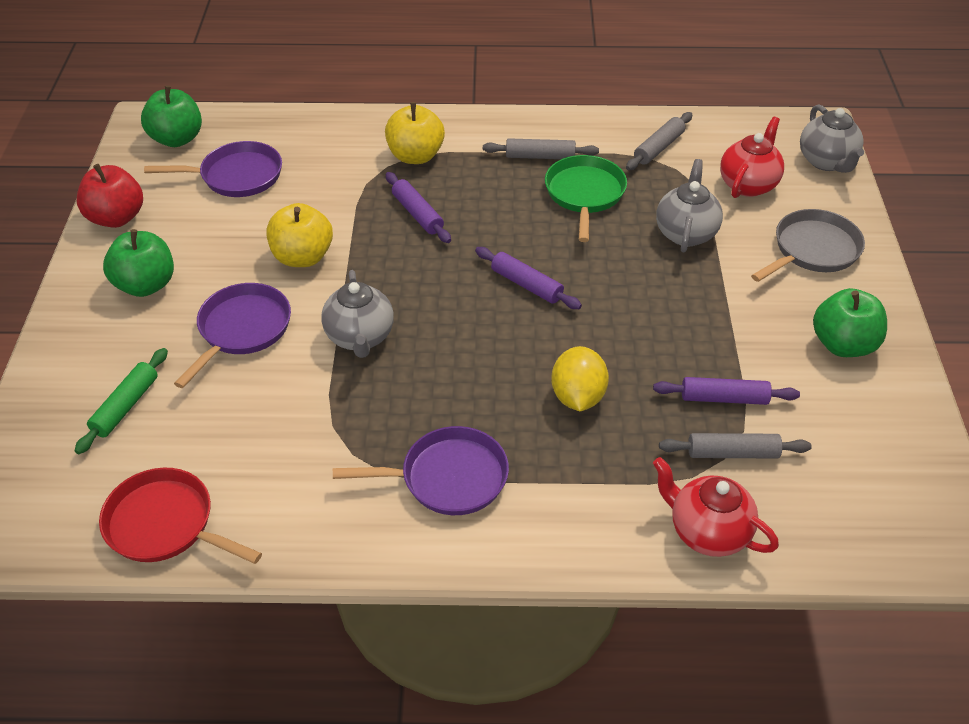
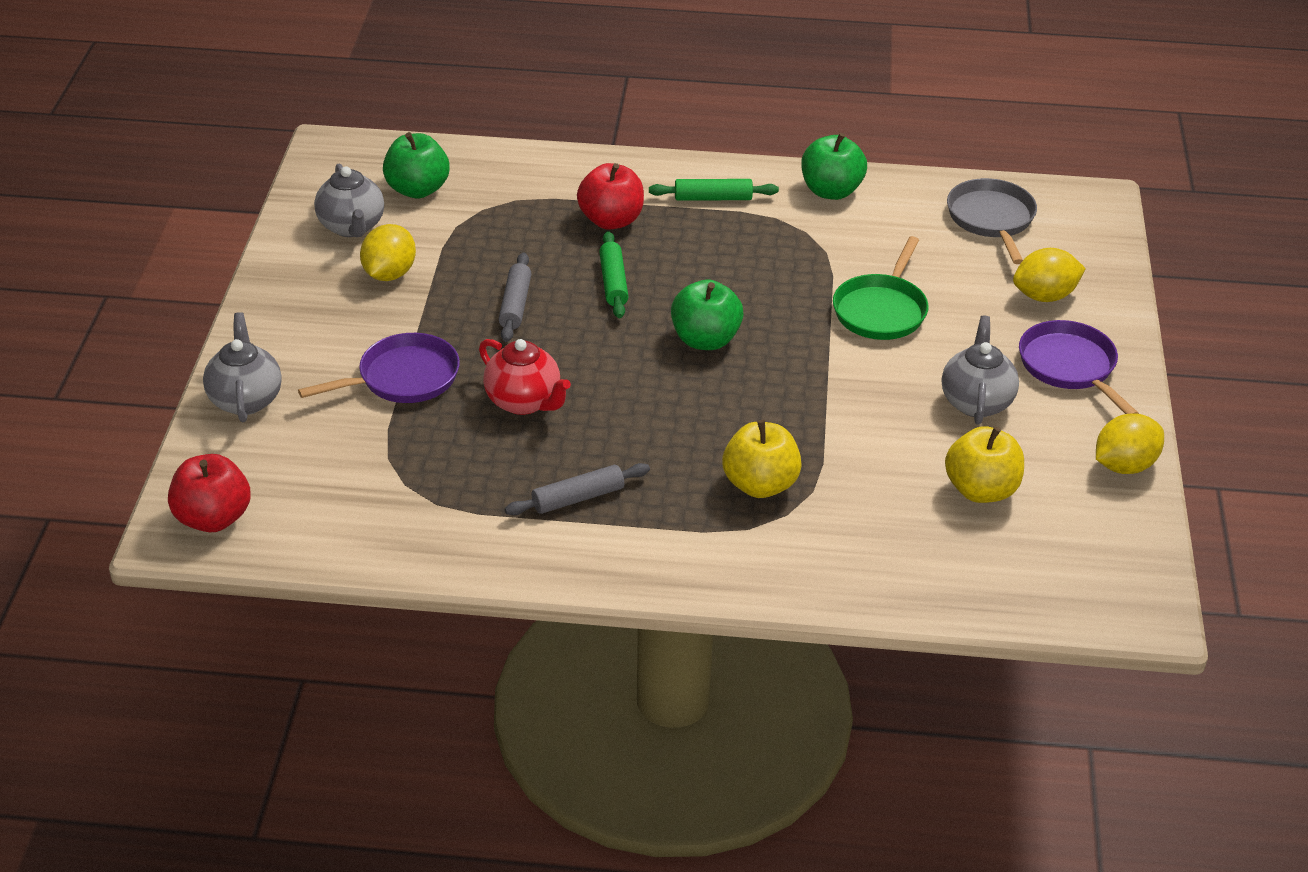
green rolling pin: [75,348,168,454] = 1 -> [599,231,629,318] [649,179,779,201] = 2
grey rolling pin: [483,138,599,159] [626,112,692,170] [659,433,812,458] = 3 -> [498,253,531,342] [505,463,650,515] = 2
purple pan: [144,141,282,197] [174,283,291,388] [333,426,509,515] = 3 -> [298,333,460,403] [1019,320,1139,414] = 2
purple rolling pin: [386,172,451,243] [475,247,582,309] [653,377,800,405] = 3 -> none = 0
red apple: [77,164,143,228] = 1 -> [168,454,251,532] [577,163,644,230] = 2
red pan: [99,468,262,564] = 1 -> none = 0
red teapot: [653,457,779,557] [720,117,784,198] = 2 -> [479,339,571,415] = 1
yellow lemon: [551,346,609,411] = 1 -> [360,224,416,281] [1013,248,1086,302] [1096,413,1164,474] = 3

